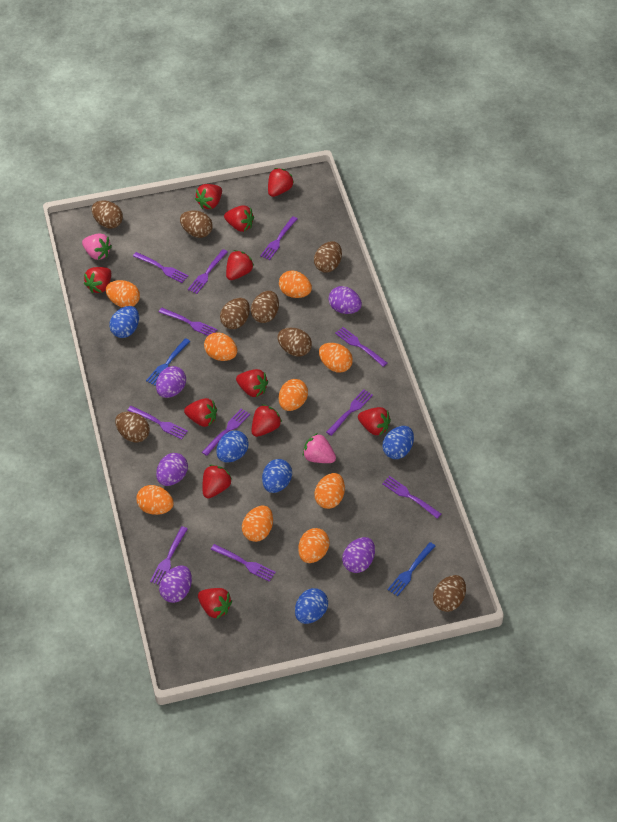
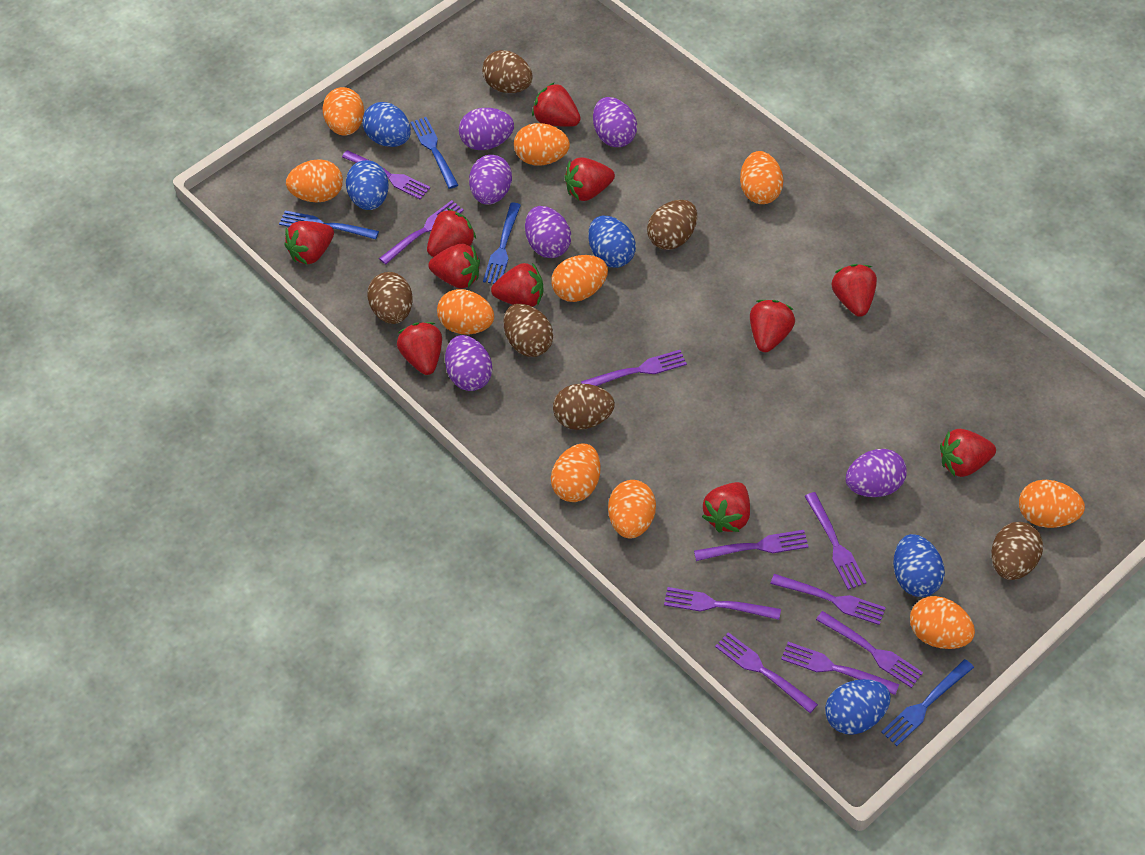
blue fork: [146,338,190,386] [387,542,435,596] = 2 -> [279,211,379,239] [410,117,458,189] [483,203,521,284] [881,659,974,746] = 4
brown egg: [92,201,123,228] [115,412,150,443] [180,210,213,238] [220,298,250,329] [251,291,279,323] [277,328,312,357] [314,241,342,273] [433,575,466,612] = 8 -> [367,272,413,324] [482,50,533,93] [504,304,553,357] [553,384,615,430] [647,200,697,250] [991,522,1043,580] = 6
orange egg: [106,280,140,307] [136,485,174,515] [204,332,237,361] [242,506,273,542] [279,271,312,298] [279,379,308,411] [298,528,330,563] [314,473,345,509] [319,343,353,373] = 9 -> [286,159,343,202] [322,87,364,136] [437,289,494,335] [514,123,570,166] [551,255,608,302] [551,444,601,502] [608,480,656,538] [740,151,783,204] [910,596,975,649] [1019,480,1085,528] = 10
pink strawberry: [82,233,112,260] [303,433,336,463] = 2 -> none = 0
purple egg: [156,366,186,398] [156,453,188,486] [159,566,192,603] [328,286,362,314] [342,537,375,573] = 5 -> [445,335,492,391] [459,108,514,150] [469,155,512,205] [525,206,571,258] [593,97,637,147] [846,449,907,497] = 6
purple fork: [127,406,188,439] [133,252,188,283] [150,526,188,584] [159,308,218,336] [188,249,228,294] [202,408,250,456] [211,544,276,582] [260,216,297,260] [326,390,373,436] [335,327,387,367] [382,476,441,519] = 11 -> [342,150,430,200] [379,200,464,264] [581,350,687,386] [664,587,781,620] [694,530,809,561] [715,632,818,713] [770,574,886,625] [781,642,899,695] [805,492,867,590] [816,611,923,688] = 10

